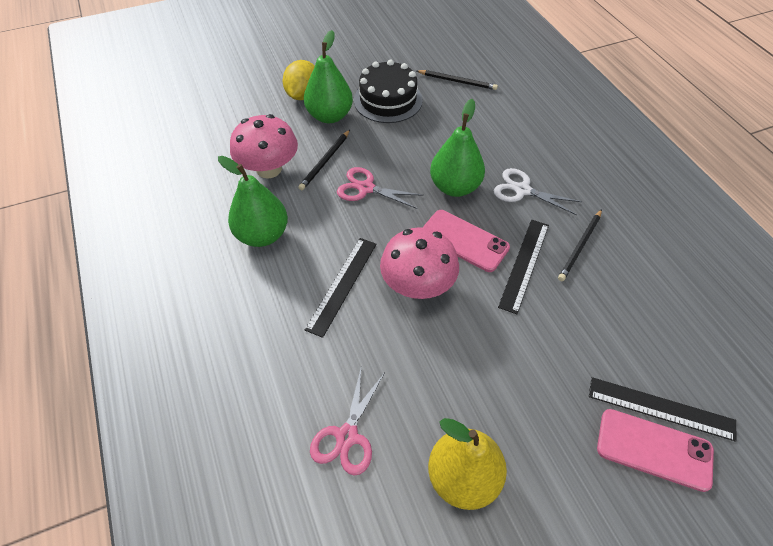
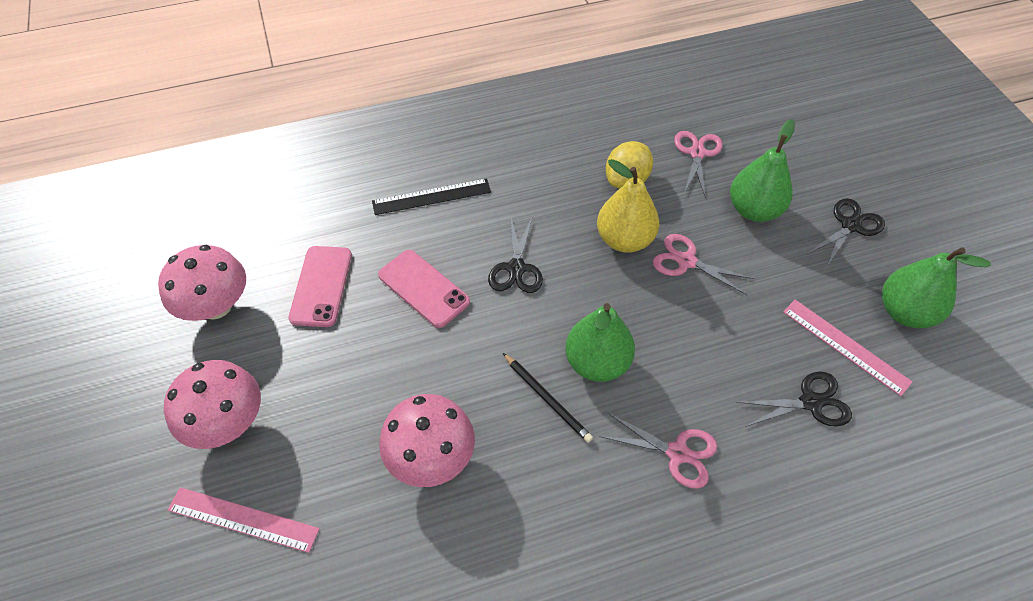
black cake: [354,60,423,123] = 1 -> none = 0
black pencil: [298,130,350,190] [416,70,498,90] [558,209,602,281] = 3 -> [503,353,593,443] = 1
black ruler: [305,238,377,338] [498,220,549,314] [589,377,737,442] = 3 -> [372,178,491,215] = 1
black scissors: none = 0 -> [488,216,543,293] [736,372,852,427] [807,198,885,267] = 3
pink mushroom: [230,114,298,179] [380,227,459,299] = 2 -> [158,245,246,321] [164,360,261,449] [379,394,475,487] = 3
pink ruler: none = 0 -> [168,487,320,553] [783,300,912,396] = 2
pink scissors: [310,369,385,476] [337,167,424,209] = 2 -> [599,413,717,489] [653,234,755,295] [674,131,722,199] = 3
white scissors: [494,168,582,215] = 1 -> none = 0

